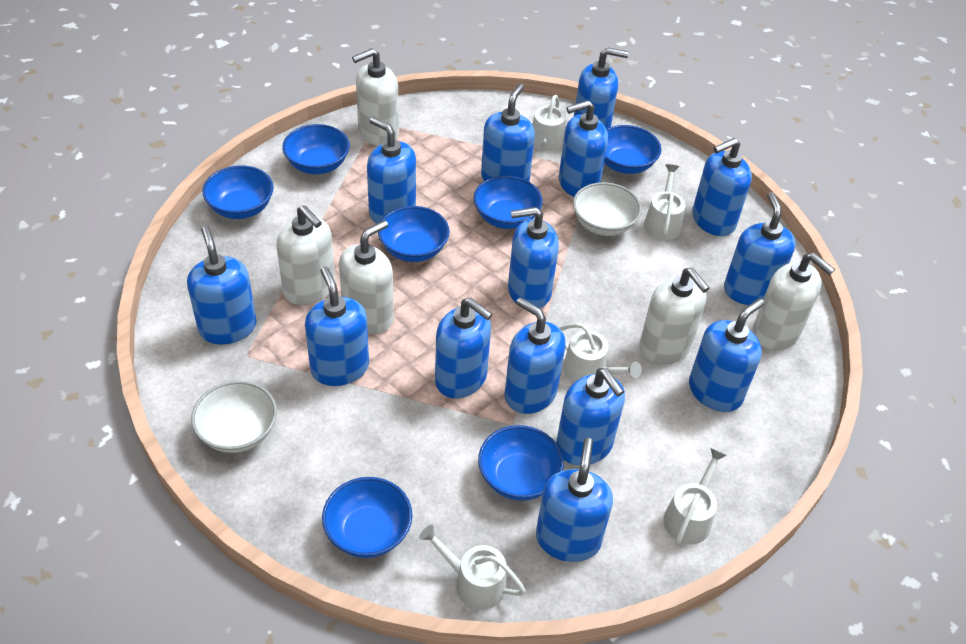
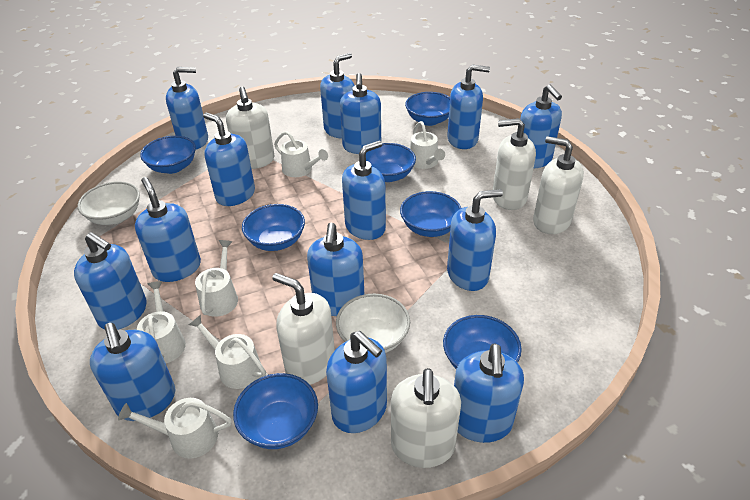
white watering can: [419,525,526,610] [532,95,566,151] [560,323,642,382] [644,164,686,240] [663,448,726,544] = 5 -> [118,398,231,459] [137,281,186,363] [189,315,266,389] [195,240,238,317] [274,131,328,177] [410,121,445,169] = 6

